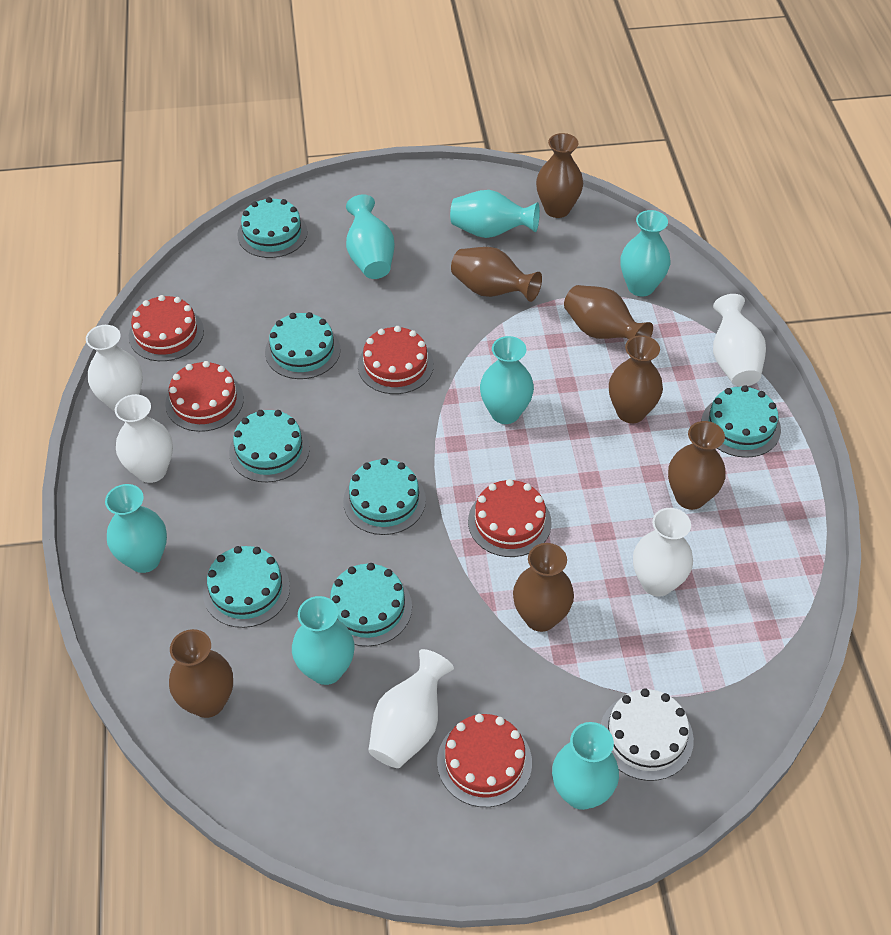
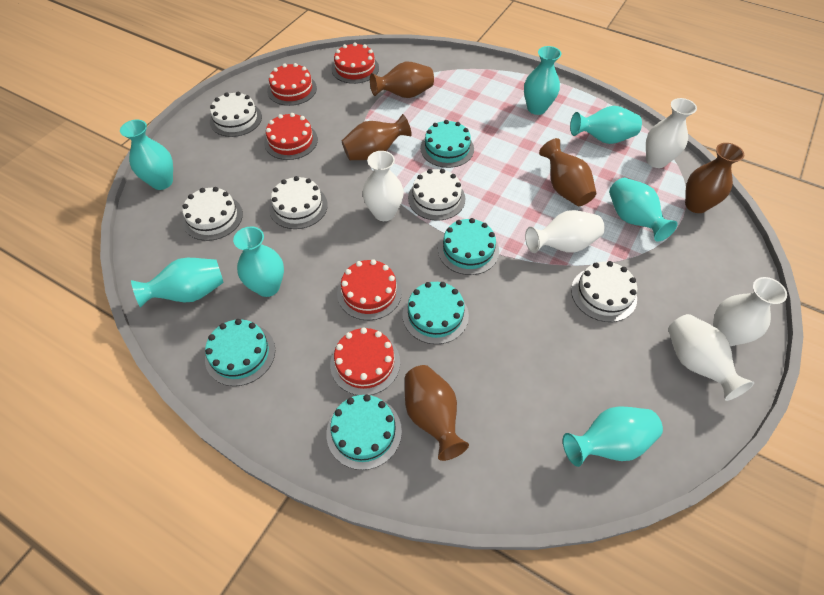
brown vase: [169,629,233,718] [451,247,542,302] [513,543,574,632] [536,133,583,218] [564,285,653,340] [609,335,663,423] [668,421,726,510] = 7 -> [342,114,412,160] [370,62,434,98] [405,365,469,461] [539,138,597,206] [685,143,744,213] = 5
turquoise cake: [203,546,290,628] [229,410,310,482] [237,197,307,258] [265,312,340,379] [327,563,412,646] [343,458,426,535] [701,385,781,458] = 7 -> [205,319,275,386] [327,395,402,470] [403,282,469,344] [420,120,474,168] [438,218,499,275] = 5
white cake: [601,689,694,781] = 1 -> [182,187,243,241] [210,92,262,137] [269,176,328,229] [408,169,465,221] [571,261,637,322] = 5

